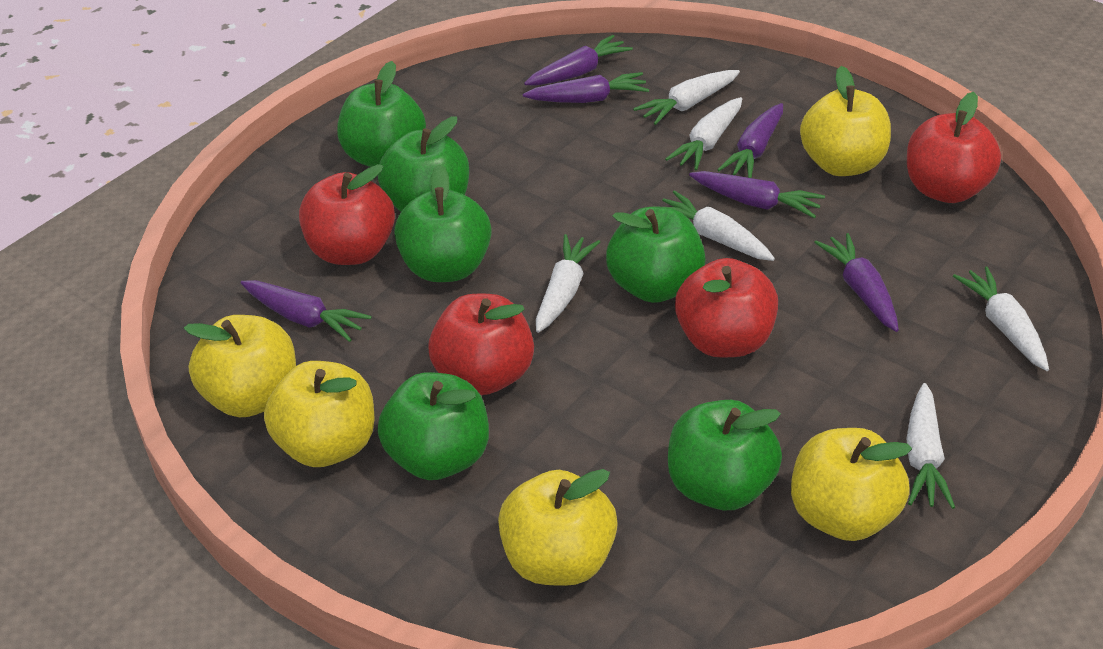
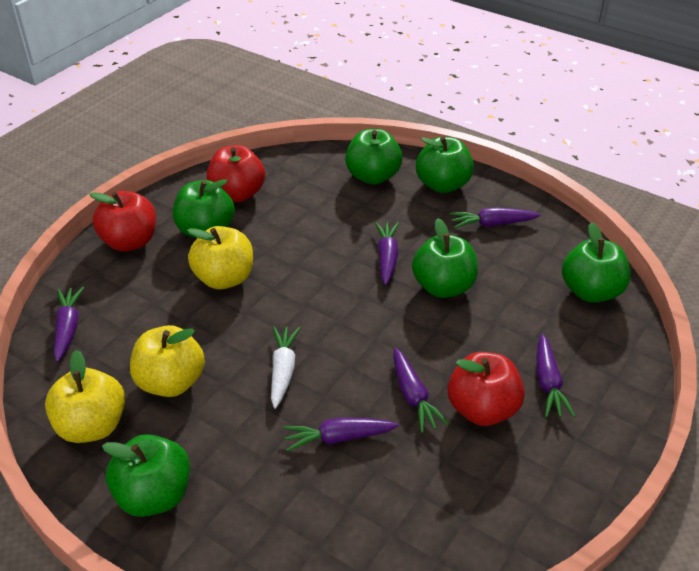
red apple: [299,164,395,265] [428,294,534,395] [675,258,778,357] [907,92,1001,203] = 4 -> [89,191,156,252] [207,145,265,202] [448,352,525,426] = 3
white carrot: [536,234,600,333] [633,70,740,125] [652,190,775,261] [665,97,742,171] [906,383,955,509] [953,267,1049,371] = 6 -> [271,326,300,409] = 1
yellow apple: [184,315,296,417] [264,361,375,467] [498,469,618,586] [791,428,912,541] [800,66,891,176] = 5 -> [45,350,125,443] [130,325,205,397] [187,226,253,289] = 3

